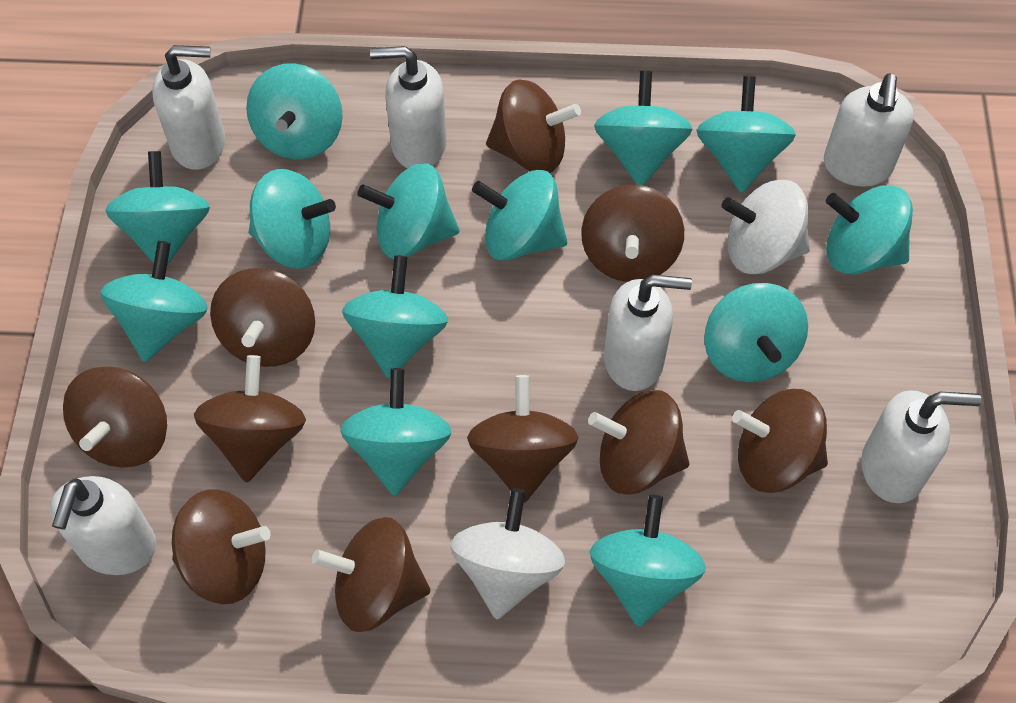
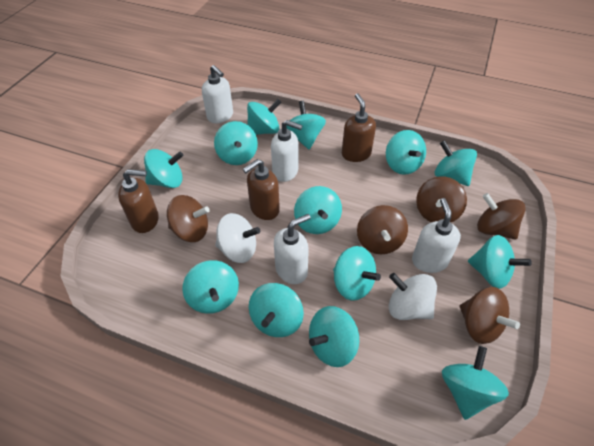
brown soap dispenser: none = 0 -> [118,169,159,233] [243,159,280,220] [342,93,376,162] = 3
brown spinning top: [63,366,167,467] [172,489,271,604] [194,355,306,483] [210,268,315,367] [312,517,430,632] [467,375,578,503] [486,80,581,173] [582,185,684,282] [588,390,689,494] [732,389,828,493] = 10 -> [167,195,210,242] [357,205,408,254] [416,176,467,222] [460,287,520,344] [477,193,526,240] = 5
white soap dispenser: [50,476,156,575] [152,45,225,170] [370,46,447,168] [604,275,692,391] [824,74,914,187] [861,390,981,503] = 6 -> [202,65,233,123] [271,120,303,182] [274,214,311,284] [412,198,461,273] = 4

